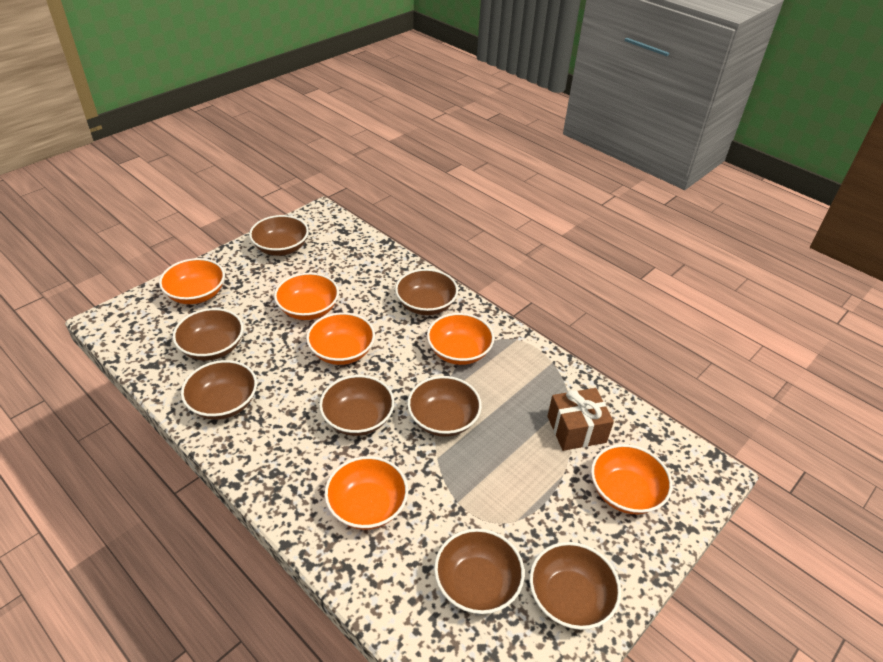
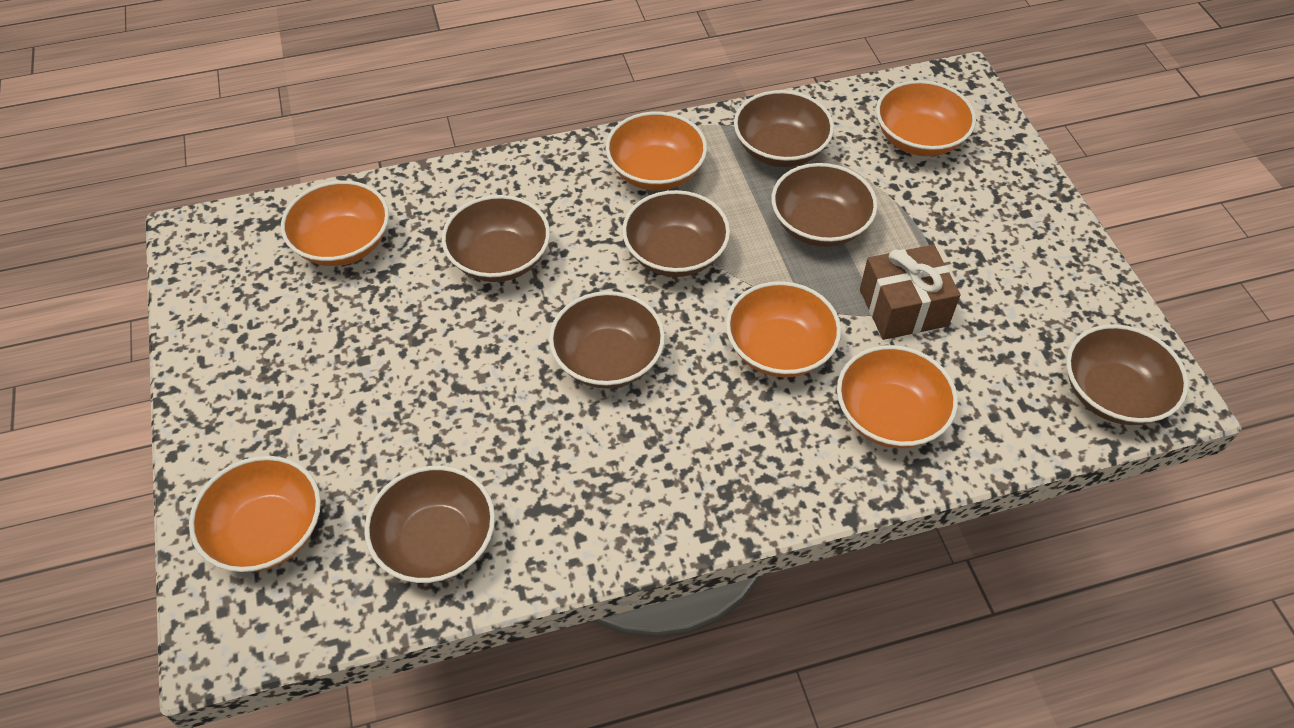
brown bowl: [173,308,244,361] [181,360,257,420] [249,215,309,256] [319,375,395,436] [395,269,458,315] [407,376,482,437] [434,528,525,614] [530,542,621,630] = 8 -> [364,466,495,583] [442,195,550,282] [549,291,665,388] [622,190,730,277] [734,90,834,167] [772,163,878,247] [1066,324,1189,425] = 7

